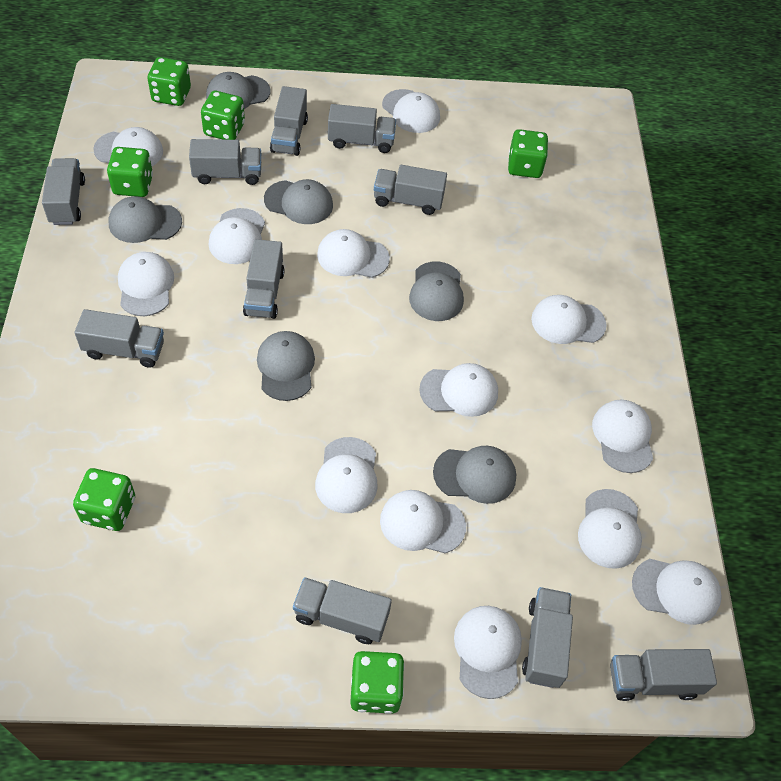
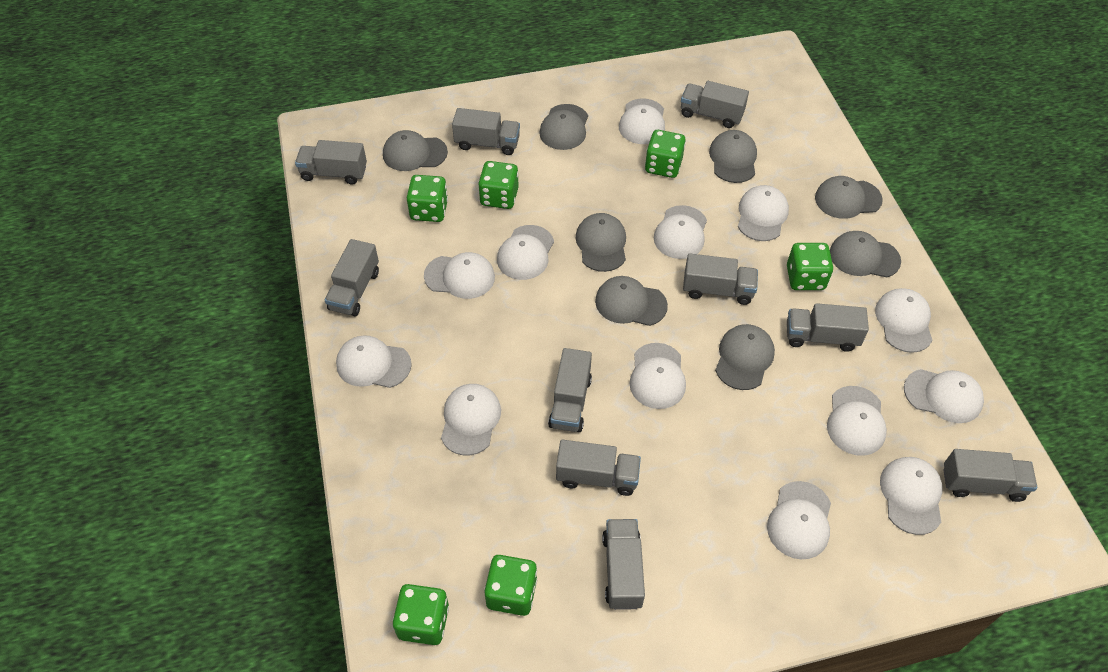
grey cap: [109,196,182,243] [206,72,271,109] [257,331,315,401] [264,179,333,224] [409,262,464,321] [433,446,516,504] = 6 -> [383,130,448,171] [539,104,588,150] [576,213,626,272] [595,276,668,326] [709,130,757,183] [715,324,775,390] [815,176,883,219] [830,231,901,277] = 8

